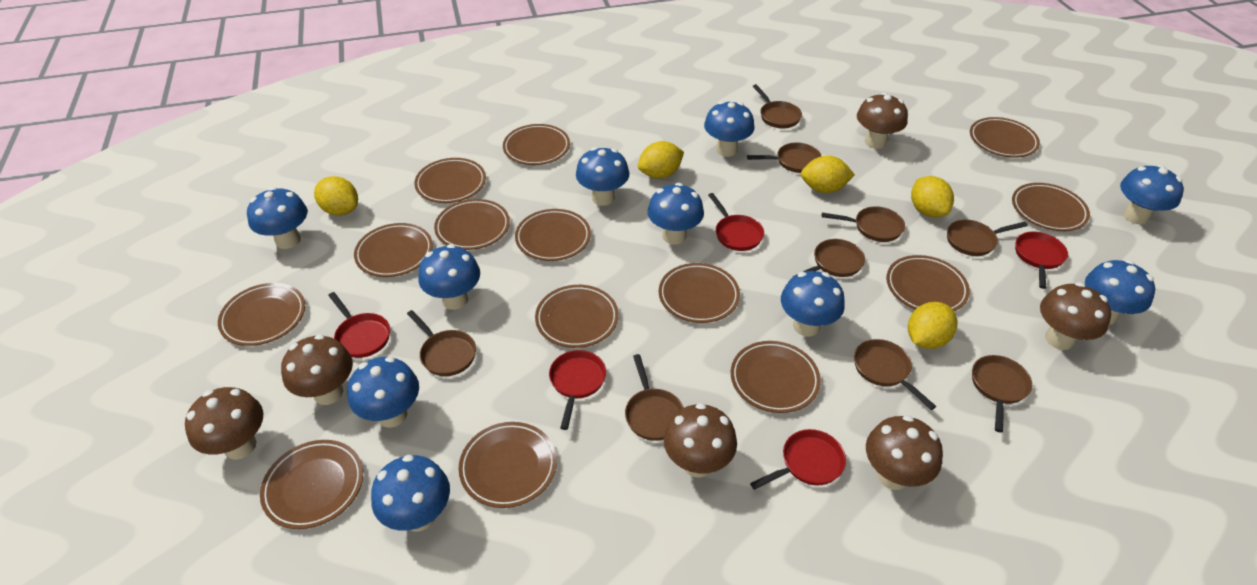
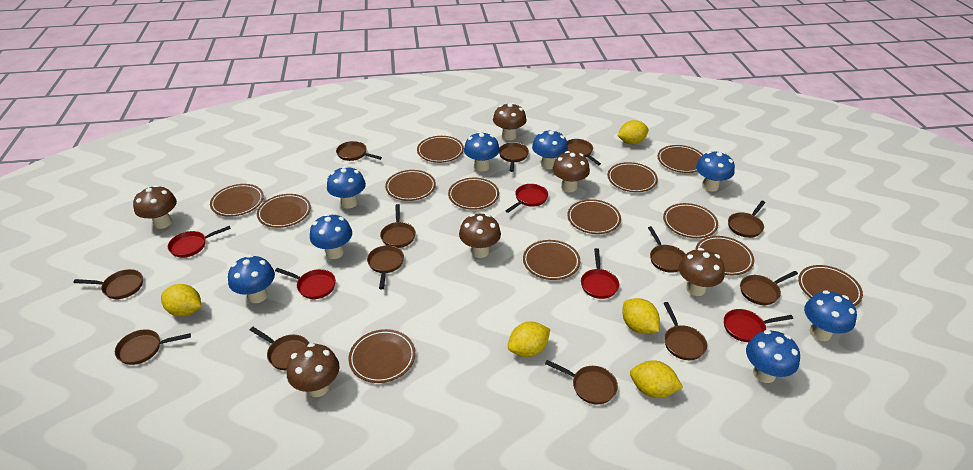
blue mushroom: [247,187,308,249] [348,357,419,428] [371,455,450,532] [419,244,480,310] [576,147,629,206] [647,183,704,245] [704,101,755,157] [781,271,845,337] [1085,260,1155,325] [1120,165,1184,225] = 10 -> [228,255,275,303] [310,214,352,259] [327,166,366,208] [464,131,500,172] [532,130,568,169] [696,151,735,192] [746,330,800,383] [804,290,857,341] = 8
brown pan: [407,310,476,376] [625,354,684,441] [747,142,821,173] [753,84,802,128] [793,239,865,277] [822,206,905,242] [854,339,936,410] [947,220,1028,256] [972,355,1032,433] = 9 -> [73,269,143,299] [115,329,191,365] [250,327,309,370] [336,141,382,161] [367,245,404,290] [380,204,416,248] [499,142,529,172] [545,360,618,405] [567,139,601,165] [648,226,686,273] [663,302,707,360] [728,201,765,238] [740,271,798,305] = 13
brown plate: [218,283,305,346] [260,440,363,529] [354,223,433,277] [414,158,486,203] [434,199,510,250] [459,422,557,508] [503,124,570,165] [515,209,591,261] [535,285,619,348] [659,263,740,323] [731,341,821,413] [886,255,970,311] [970,117,1040,158] [1012,183,1090,231] = 14 -> [210,184,264,217] [257,194,311,228] [348,329,415,383] [385,170,436,201] [417,136,464,163] [448,178,499,210] [523,240,580,280] [567,199,621,234] [608,162,658,192] [658,145,703,173] [663,203,718,238] [695,236,754,275] [798,265,863,306] = 13

